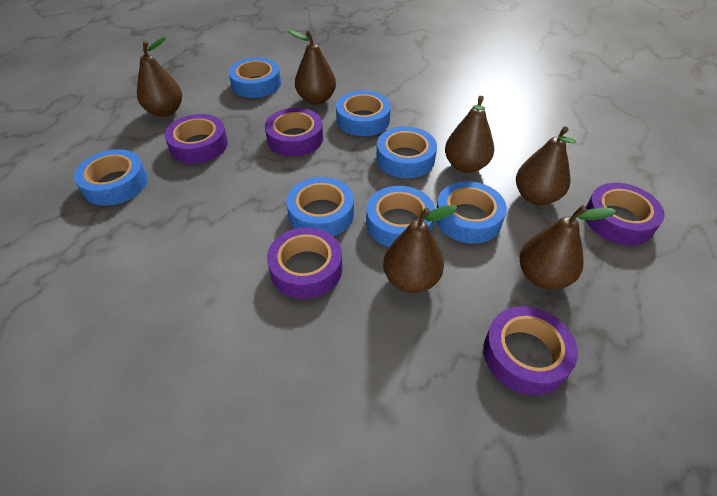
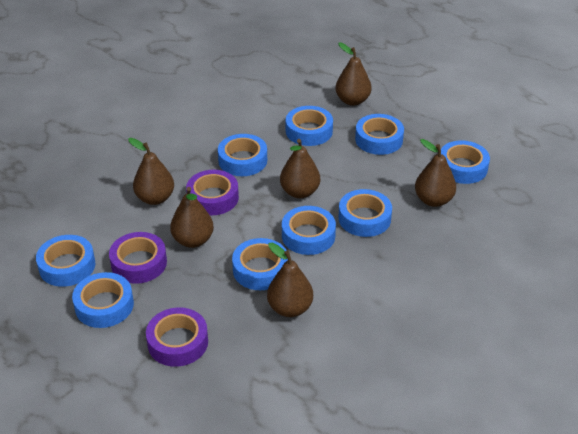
blue tape: [74,149,148,206] [229,58,281,98] [286,177,354,236] [336,90,391,136] [366,186,435,247] [376,126,437,178] [436,181,507,244] = 7 -> [36,235,95,287] [72,272,134,328] [218,134,267,176] [232,238,288,290] [282,206,336,255] [286,106,333,146] [338,189,392,237] [355,114,404,155] [441,140,490,184] = 9
purple tape: [164,114,228,164] [265,108,323,156] [267,227,343,299] [483,306,578,395] [586,183,664,245] = 5 -> [109,232,167,284] [146,307,208,367] [186,170,239,216] = 3

